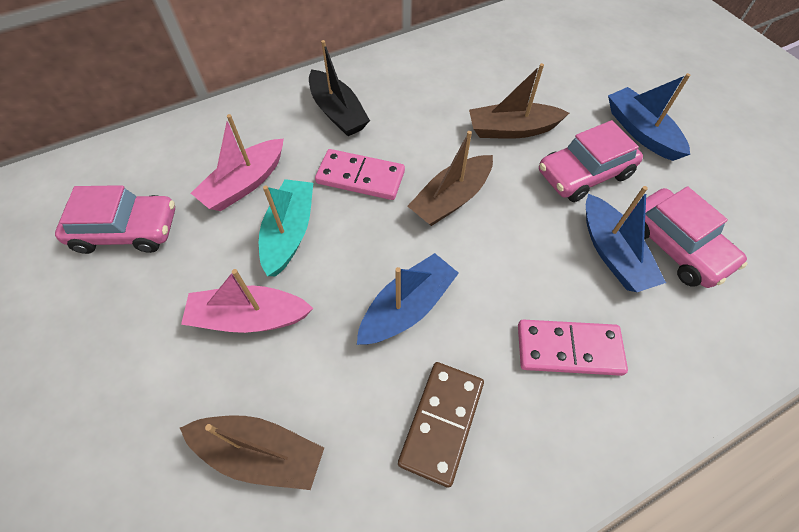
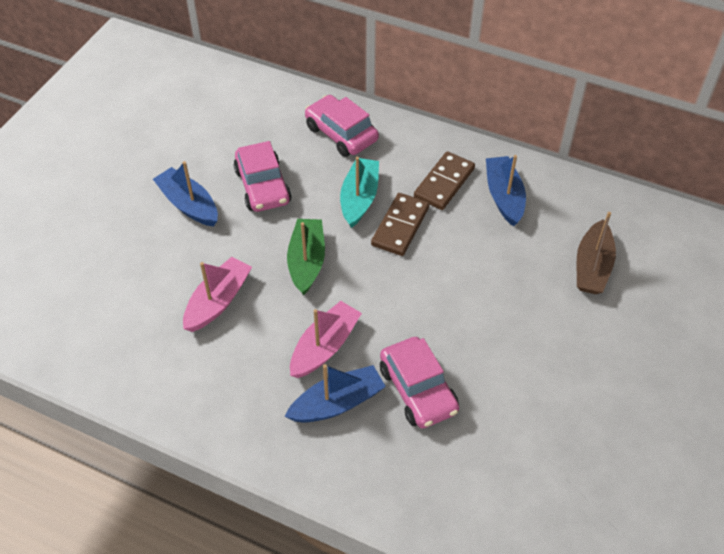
black boat: [309,40,370,136] = 1 -> none = 0
brown boat: [180,416,324,490] [408,131,493,226] [469,63,569,139] = 3 -> [577,212,616,294] = 1
brown domino: [398,362,484,488] = 1 -> [371,193,429,256] [414,151,475,210] = 2
green boat: none = 0 -> [287,219,325,295] = 1
pink domino: [315,149,405,200] [518,319,628,376] = 2 -> none = 0

